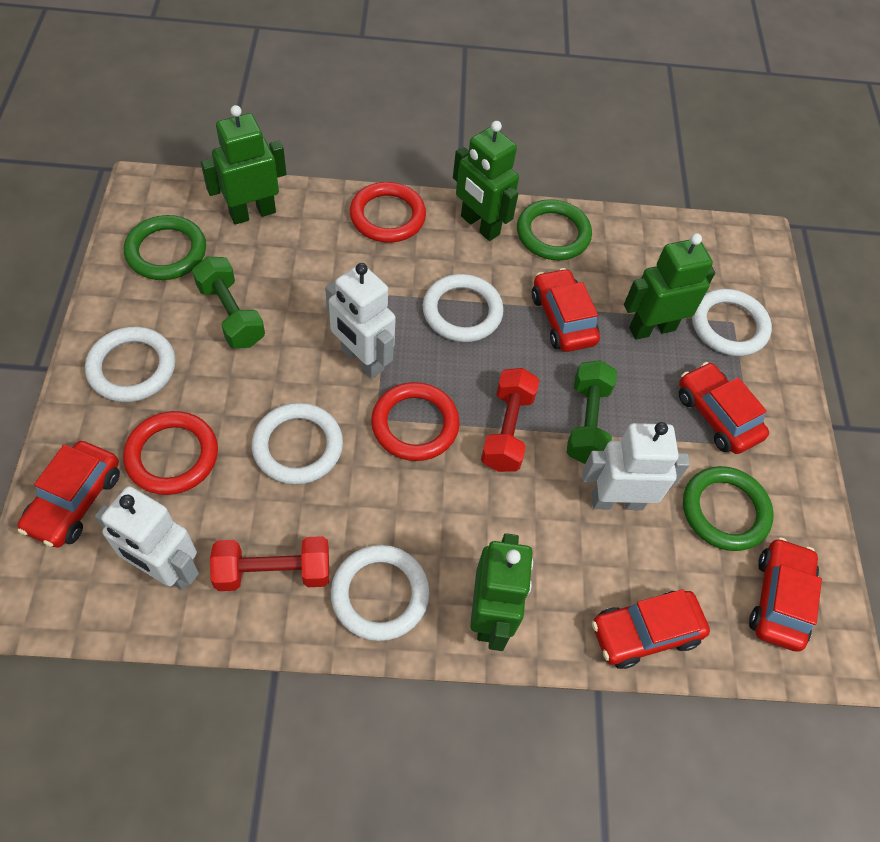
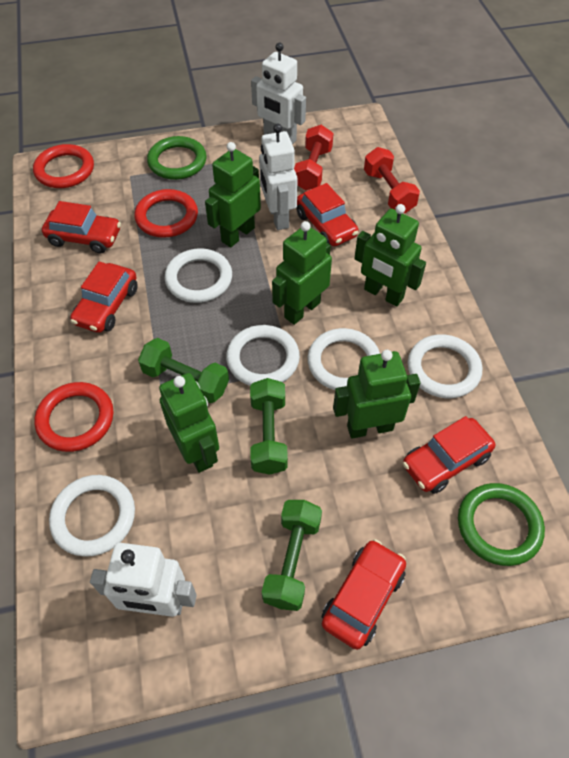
green dumbbell: [192,257,265,348] [567,360,617,464] = 2 -> [138,338,229,403] [250,378,288,475] [262,500,322,611] = 3
green ring: [124,215,206,280] [517,199,592,260] [683,466,774,551] = 3 -> [147,136,207,180] [458,483,545,566] = 2
green robot: [201,105,286,224] [453,121,519,241] [470,533,533,651] [624,233,715,340] = 4 -> [159,373,219,473] [205,142,261,248] [272,221,332,325] [333,350,421,439] [354,204,426,306] = 5

